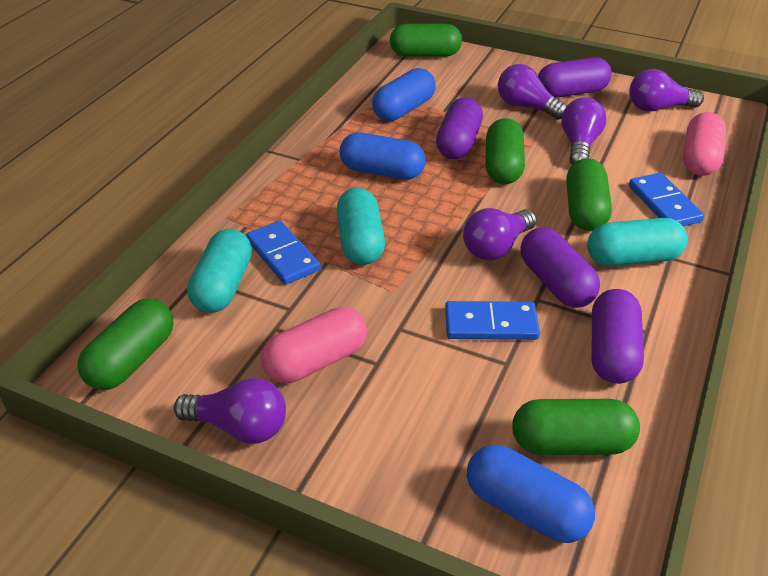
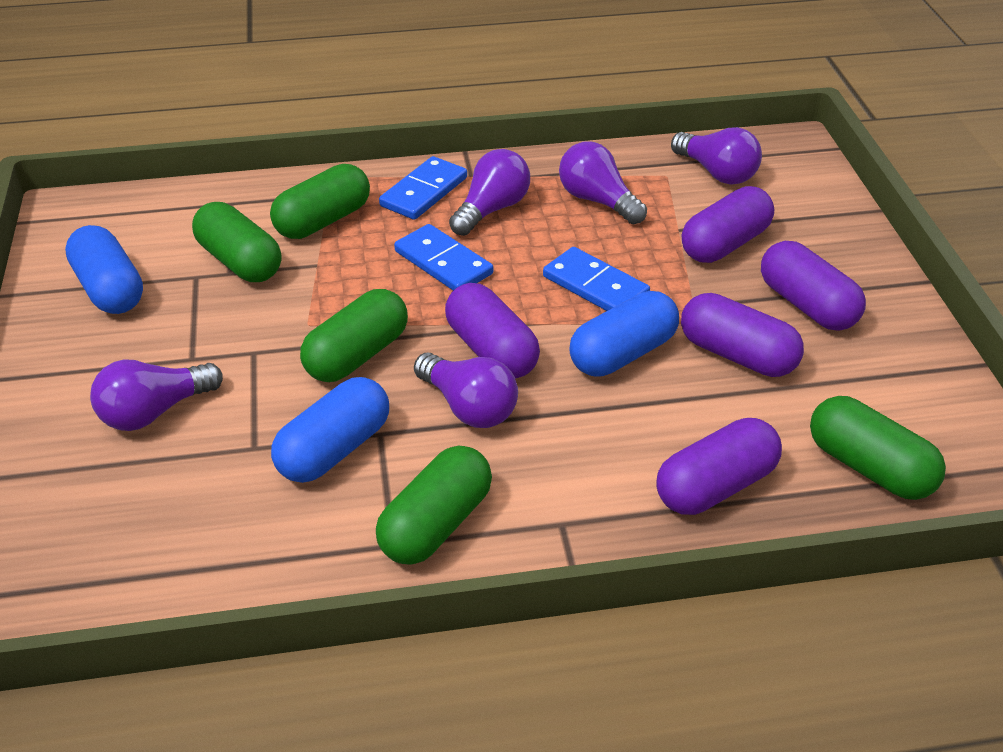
pink capsule: [261,307,367,383] [683,112,726,176] = 2 -> none = 0
purple capsule: [436,97,483,159] [521,227,600,308] [538,58,612,98] [591,289,644,384] = 4 -> [445,283,540,379] [656,418,782,515] [681,293,804,377] [682,186,774,263] [761,241,866,331] = 5
turquoise capsule: [187,229,252,313] [337,188,385,265] [587,218,687,267] = 3 -> none = 0

